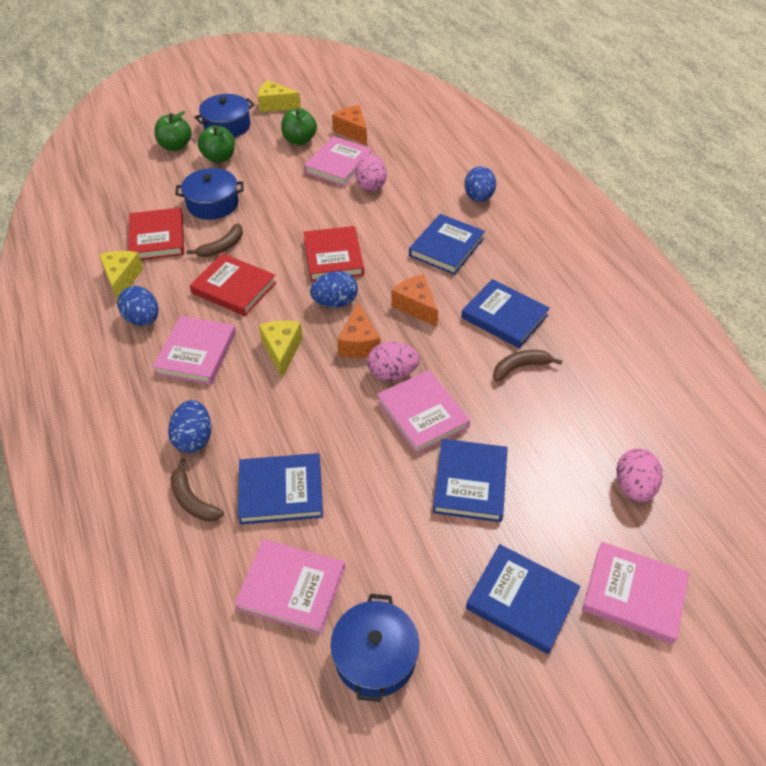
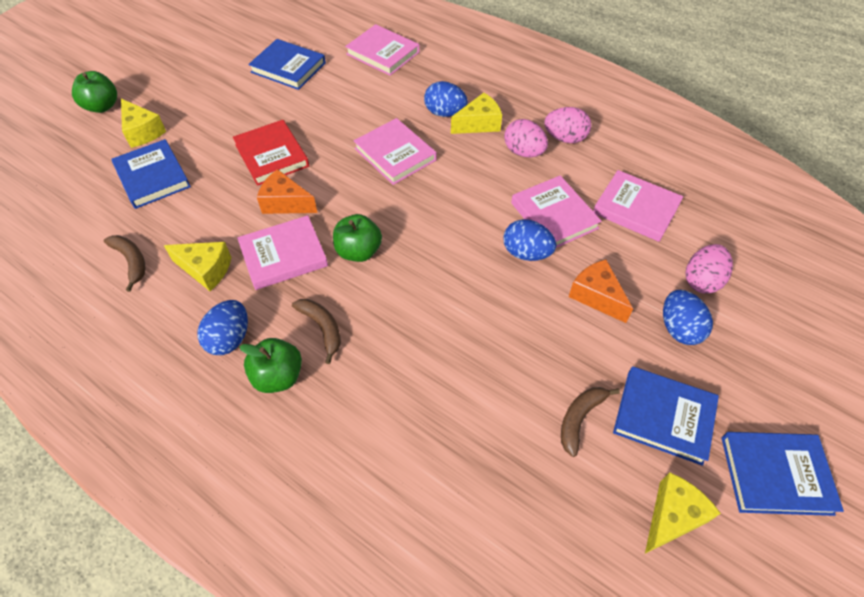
blue book: [238,453,323,525] [409,214,485,275] [433,439,508,522] [461,279,550,348] [466,544,581,654] = 5 -> [111,139,191,209] [248,39,326,90] [613,366,719,466] [722,432,844,516] = 4
blue pot: [175,168,244,220] [195,94,255,138] [331,594,420,702] = 3 -> none = 0
orange cheese: [332,105,367,145] [337,302,380,358] [391,274,438,327] = 3 -> [257,169,318,214] [569,259,633,323] = 2
red book: [128,208,184,260] [190,253,277,316] [304,226,364,282] = 3 -> [233,120,309,186] = 1
yellow cheese: [99,251,143,301] [258,80,301,112] [259,320,303,378] = 3 -> [121,99,166,148] [164,242,231,291] [451,93,502,134] [645,472,721,554] = 4

